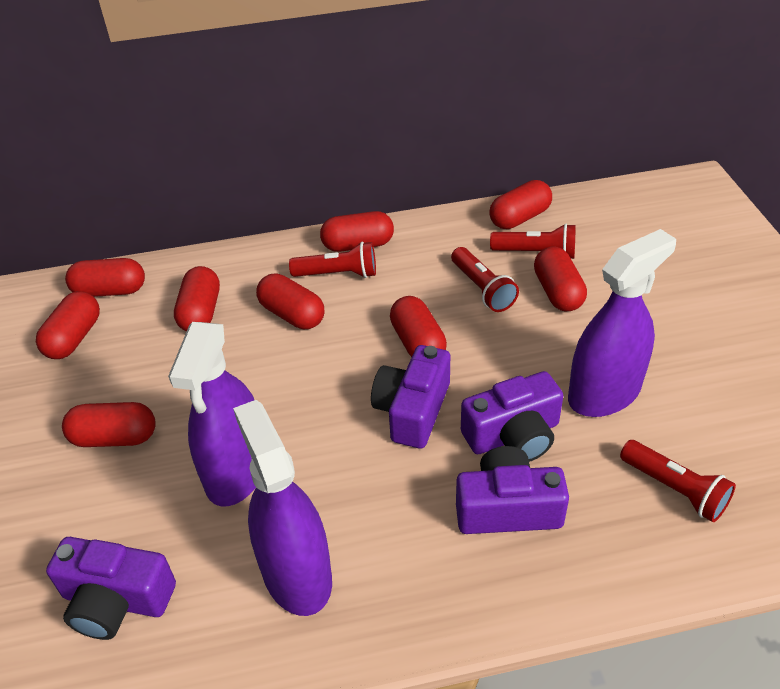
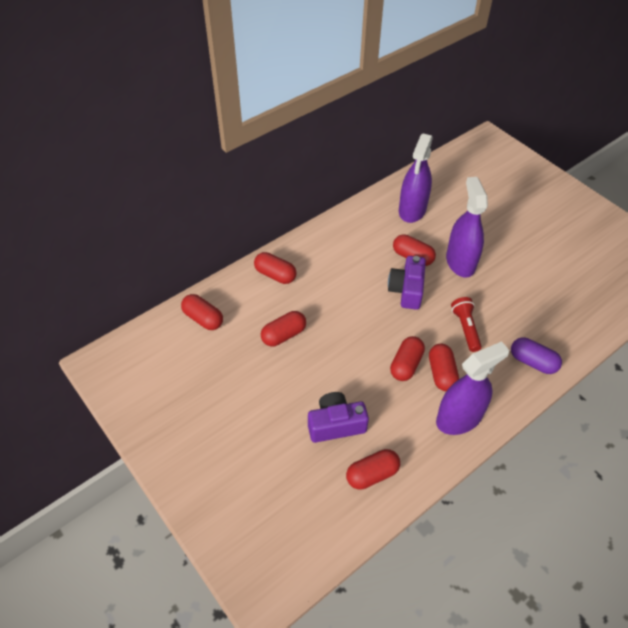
purple camera: [46,537,176,640] [371,345,450,449] [456,446,569,534] [461,371,563,462] = 4 -> [308,392,369,443] [388,256,426,310] = 2
purple capsule: none = 0 -> [511,337,562,374] = 1
red capsule: [36,291,100,359] [62,402,156,447] [65,258,145,297] [174,266,220,331] [256,273,324,329] [320,211,394,252] [390,296,447,357] [489,180,552,229] [534,246,587,311] = 9 -> [181,294,223,330] [254,252,297,284] [261,311,306,347] [346,449,400,490] [390,336,425,381] [393,234,436,266] [429,344,459,391] = 7
red flashlight: [289,242,376,278] [451,247,519,312] [490,224,576,259] [620,440,736,522] = 4 -> [451,297,482,352] = 1

